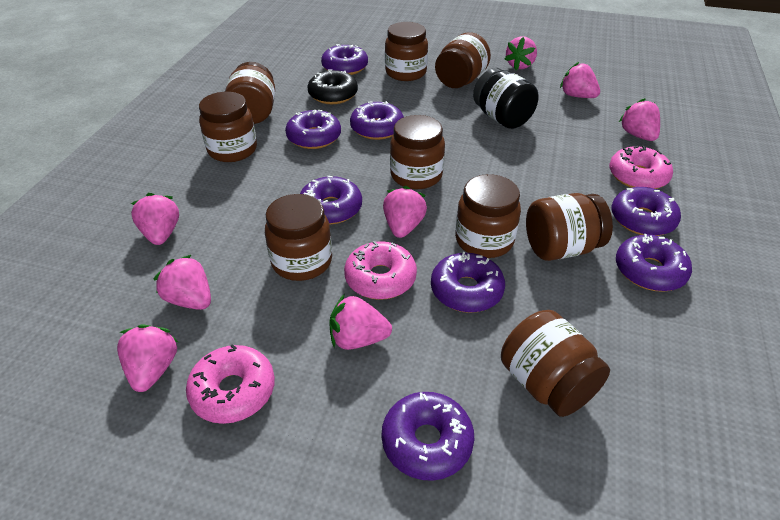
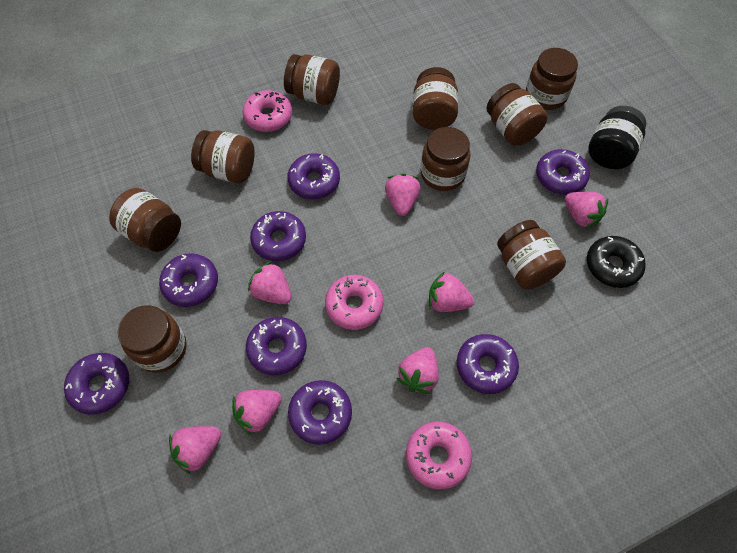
pink strawberry: [117,324,178,392] [131,193,179,245] [153,255,211,310] [329,294,392,350] [383,186,427,238] [505,36,537,70] [560,62,600,98] [619,98,660,141] = 8 -> [169,426,221,475] [232,390,282,436] [248,261,292,304] [385,174,421,216] [396,347,439,394] [429,271,474,312] [565,192,608,229] = 7

